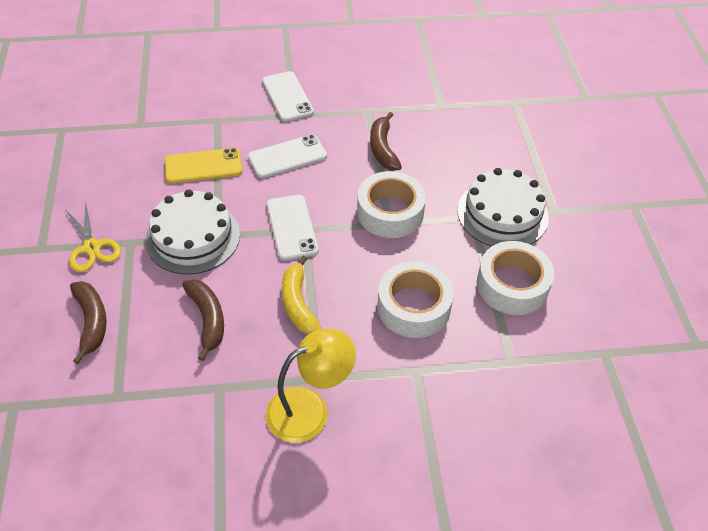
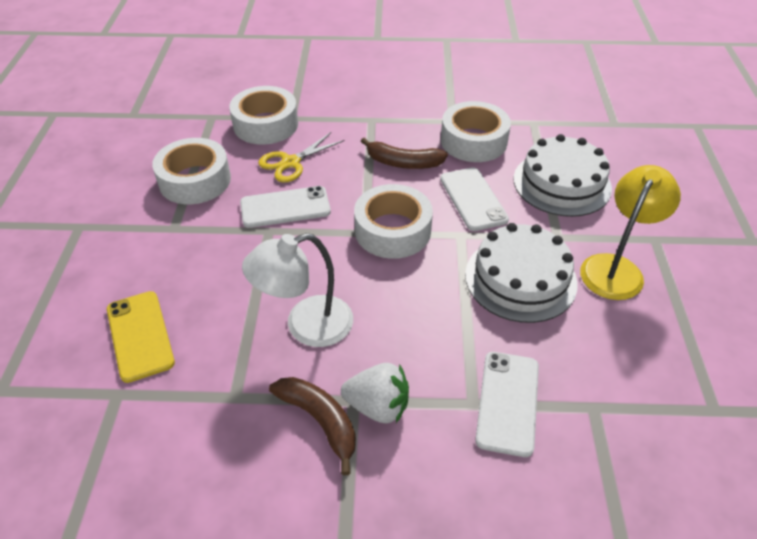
brown banana: [70,281,107,364] [182,279,224,361] [370,112,402,171] = 3 -> [269,377,356,475] [361,138,448,169] = 2
white lamp: none = 0 -> [242,233,353,347] = 1
white strawberry: none = 0 -> [341,363,409,423] = 1
white tape: [357,171,426,238] [377,261,454,338] [477,241,555,315] = 3 -> [152,138,231,204] [229,86,298,145] [354,184,433,259] [441,101,511,162] = 4
yellow banana: [282,256,321,334] = 1 -> none = 0

